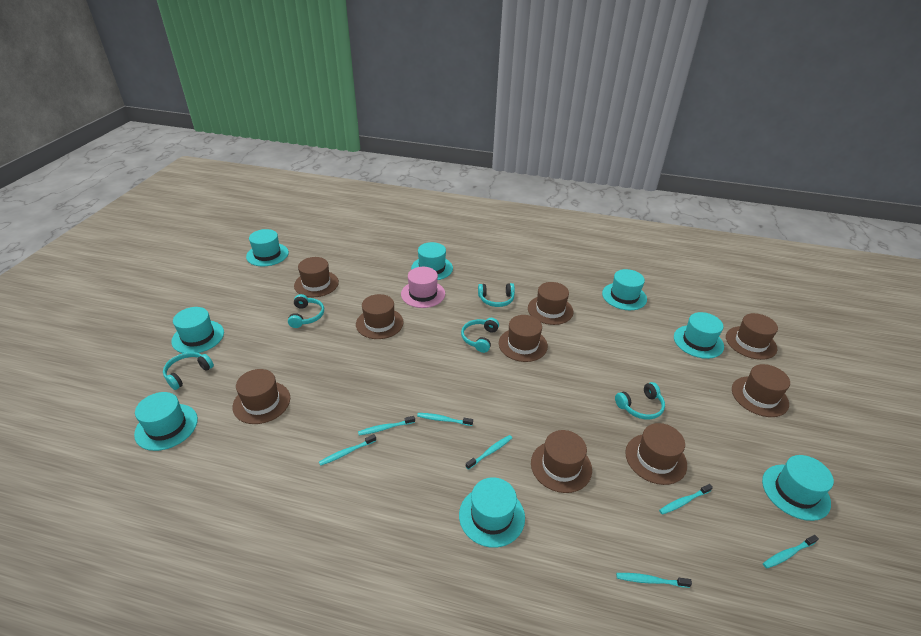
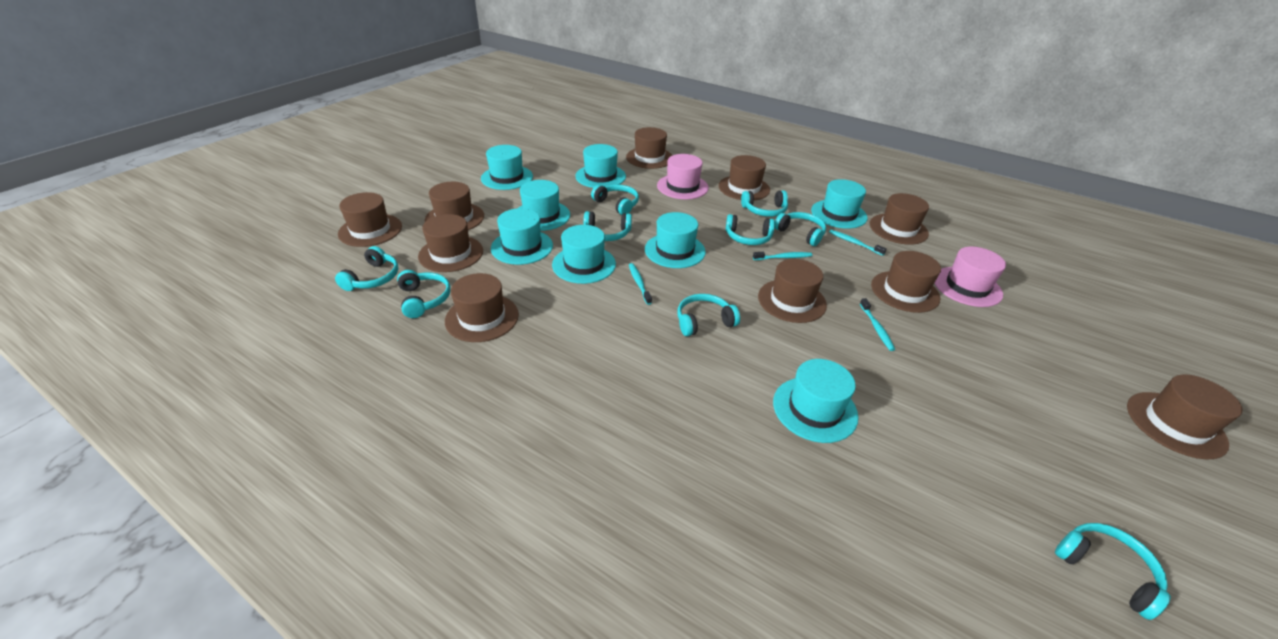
brown hat: [232,369,290,424] [294,257,339,297] [356,294,404,339] [499,315,548,362] [528,282,573,325] [531,430,592,493] [625,423,687,485] [726,313,778,360] [732,364,790,417] = 9 -> [338,192,402,247] [418,214,483,272] [425,182,484,230] [445,273,519,342] [626,127,673,169] [719,155,770,200] [758,259,827,323] [870,193,929,245] [871,251,941,313] [1127,375,1242,459] = 10
pink hat: [401,267,445,308] = 1 -> [657,154,709,199] [934,247,1006,307] = 2
turquoise headphones: [163,352,214,390] [288,294,324,328] [461,318,499,353] [478,283,515,307] [615,382,665,420] = 5 -> [335,246,399,291] [397,270,451,318] [584,211,632,241] [591,184,639,215] [677,294,740,336] [726,214,775,245] [741,190,788,217] [775,212,826,246] [1055,523,1171,620] = 9
turquoise toothbrush: [319,434,376,466] [358,416,415,435] [417,413,473,426] [466,435,512,470] [616,573,692,588] [659,484,713,515] [763,535,819,569] = 7 -> [629,263,652,305] [753,252,812,260] [829,230,887,256] [860,298,895,351] = 4

